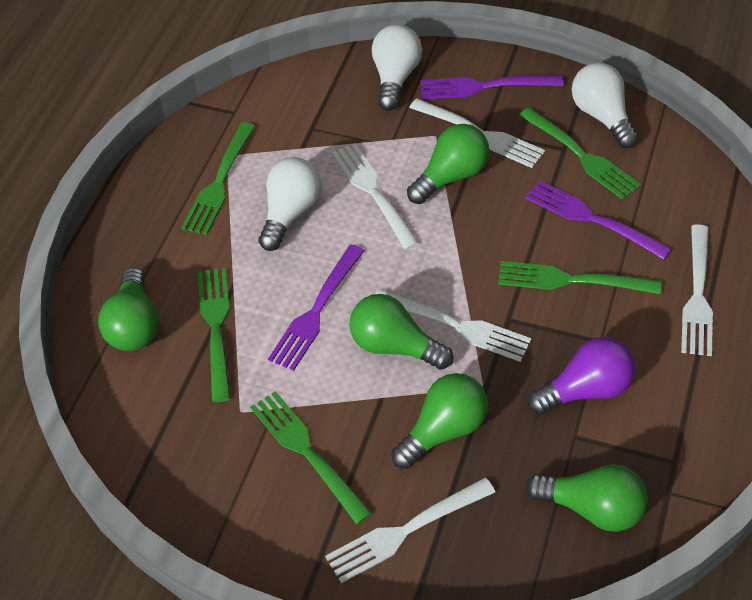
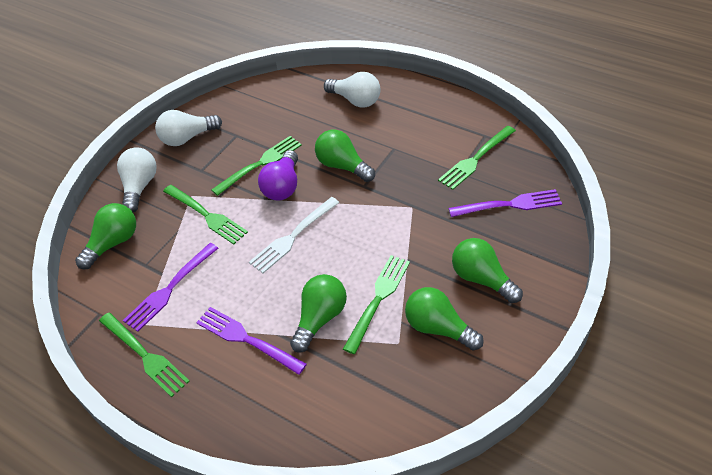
white fork: [325,478,495,583] [332,143,420,250] [375,289,532,362] [409,98,545,168] [681,224,713,356] = 5 -> [249,197,339,273] = 1

